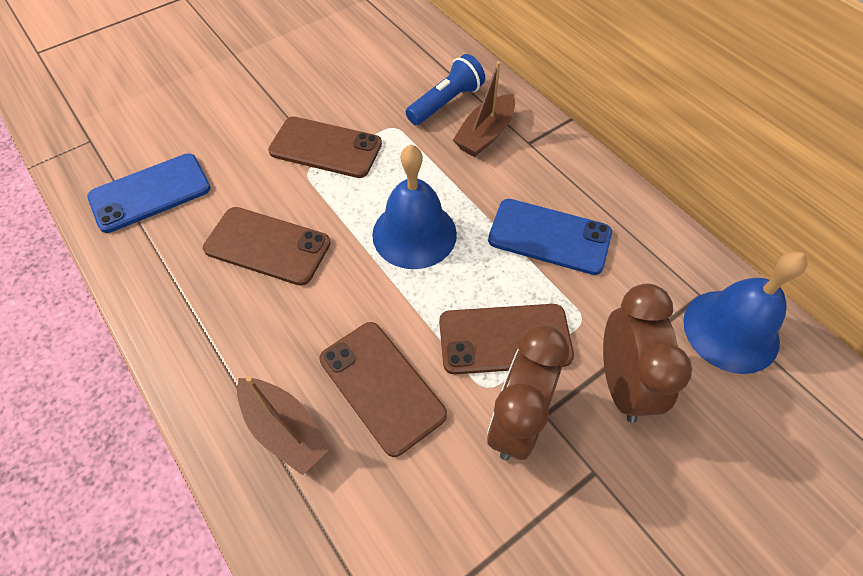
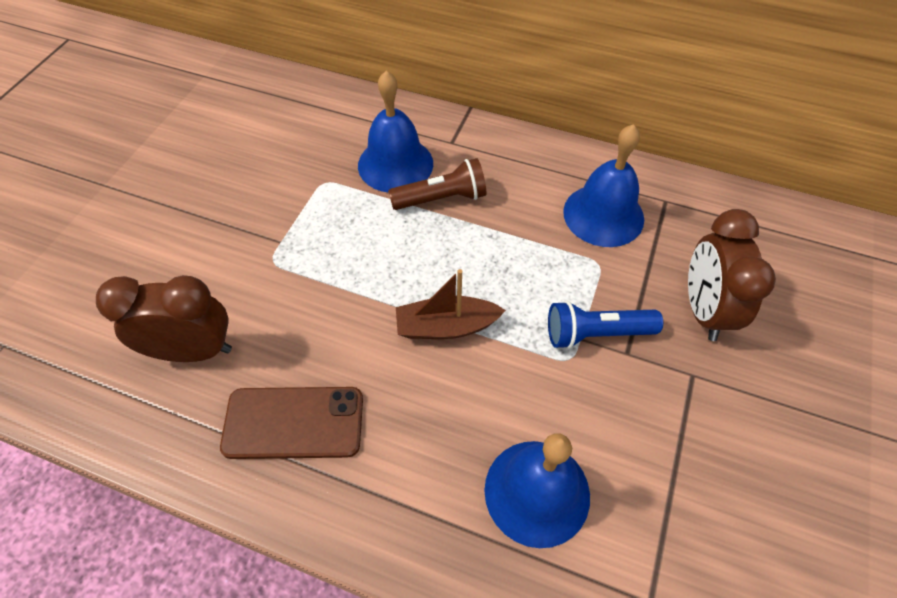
blue bell: [372,144,457,269] [683,251,807,374] = 2 -> [358,71,433,193] [484,433,590,548] [563,124,644,247] = 3
blue phone: [87,153,210,233] [488,199,612,275] = 2 -> none = 0
brown boat: [237,376,331,475] [453,61,515,157] = 2 -> [396,269,506,339] = 1
brown flashlight: none = 0 -> [388,158,486,210] = 1
brown phone: [203,207,331,286] [268,117,382,178] [319,322,447,457] [439,304,574,374] = 4 -> [220,387,363,459] = 1

